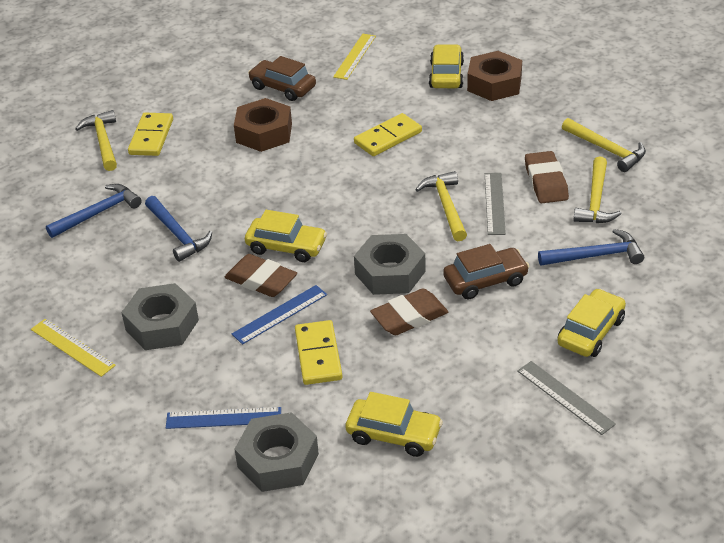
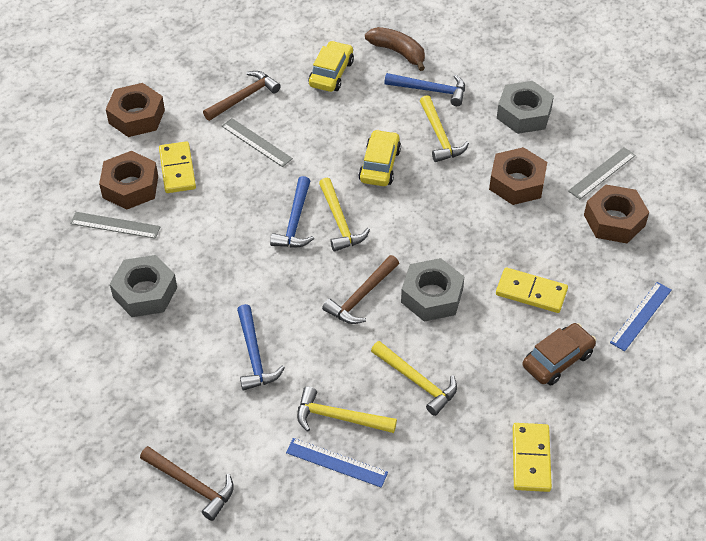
brown banana: none = 0 -> [365,27,425,71] = 1
brown car: [248,56,316,101] [443,244,530,299] = 2 -> [523,323,596,386] = 1
brown eraser: [225,254,297,297] [370,288,448,335] [525,151,569,203] = 3 -> none = 0
brown hammer: none = 0 -> [140,446,234,521] [203,71,281,121] [322,255,399,324] = 3
brown nut: [234,98,292,152] [467,51,522,101] = 2 -> [99,151,158,210] [106,83,165,137] [489,147,547,205] [584,184,649,243] = 4
grey ruler: [485,173,506,235] [517,361,616,435] = 2 -> [70,212,161,239] [222,118,293,167] [568,147,636,199] = 3
yellow car: [245,210,327,262] [346,392,443,457] [429,44,464,88] [557,289,626,357] = 4 -> [308,41,354,92] [358,130,401,186] = 2
yellow ruler: [31,319,116,377] [333,34,376,80] = 2 -> none = 0

